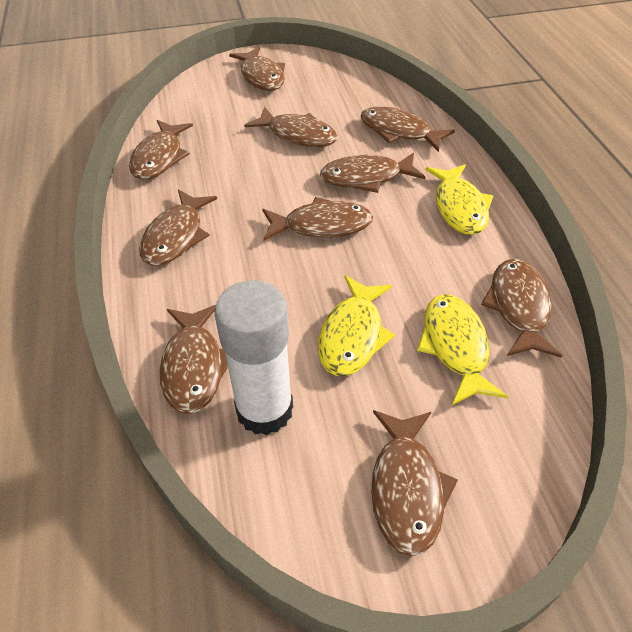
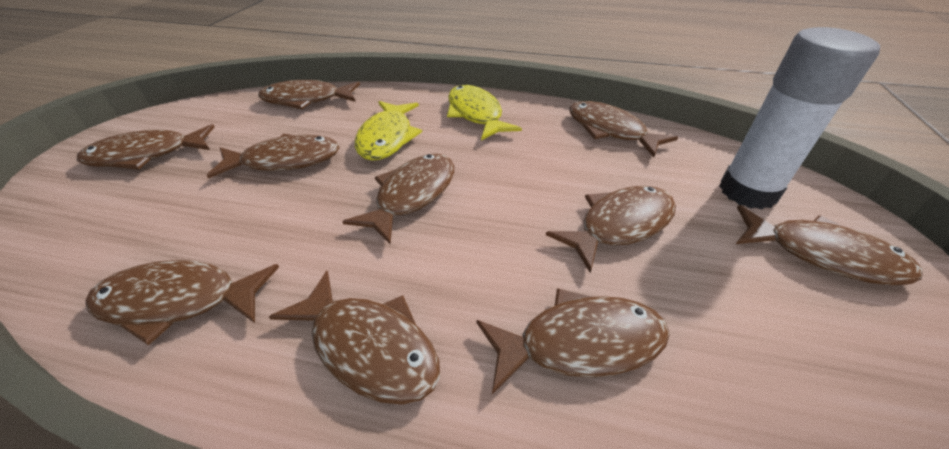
yellow fish: [318,275,395,376] [417,294,508,405] [425,164,493,235] = 3 -> [355,101,422,161] [447,85,522,141] = 2

